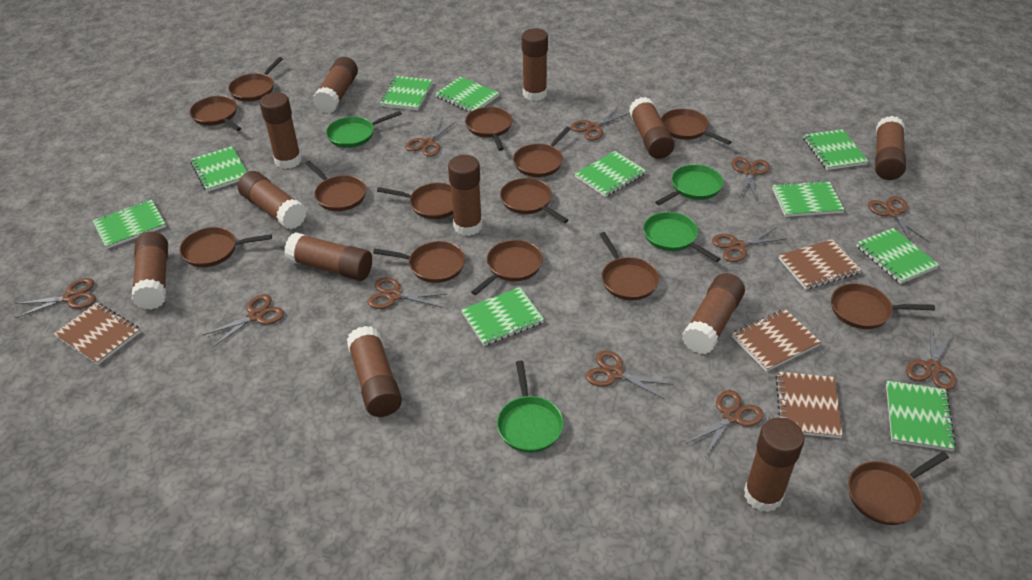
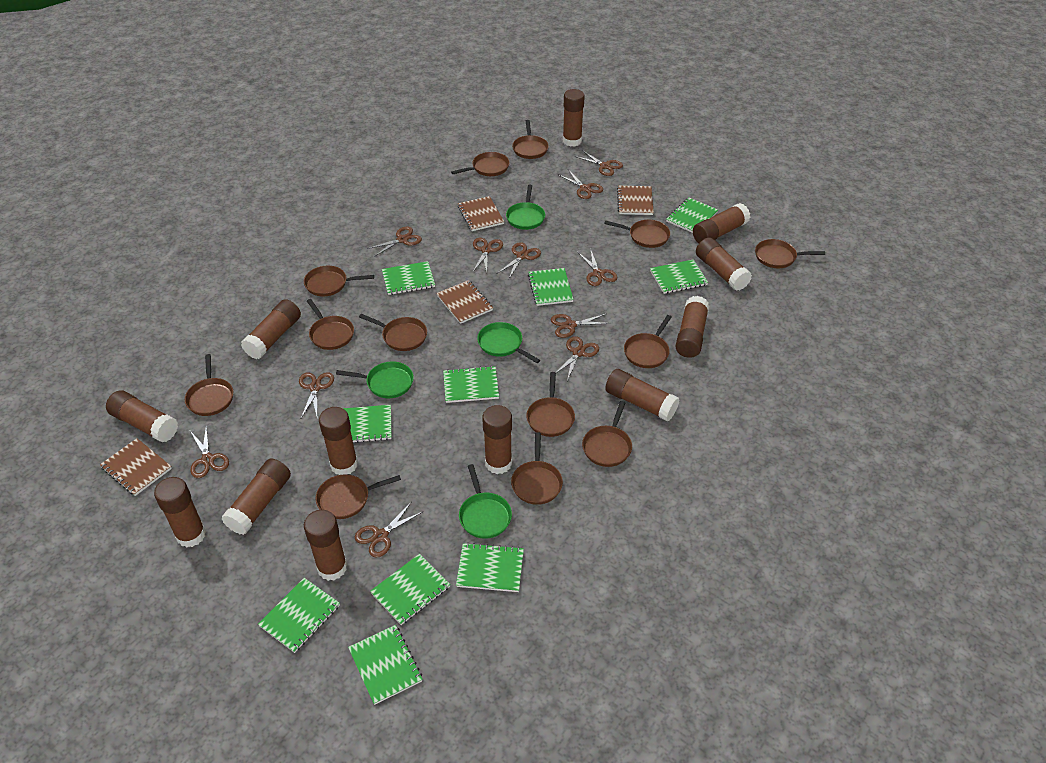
brown pan: [180,227,272,267] [190,96,241,131] [228,57,283,102] [305,161,366,211] [373,241,465,283] [377,183,453,219] [465,107,512,151] [471,240,543,295] [500,178,569,223] [513,127,571,177] [599,232,659,300] [661,109,731,145] [831,283,935,329] [848,452,949,525] = 14 -> [185,354,233,416] [304,266,374,297] [307,299,354,350] [316,474,401,519] [359,314,427,351] [451,152,509,176] [511,432,563,505] [512,120,549,159] [526,372,575,437] [582,401,632,467] [604,220,670,248] [624,315,672,368] [755,239,825,268] = 13

